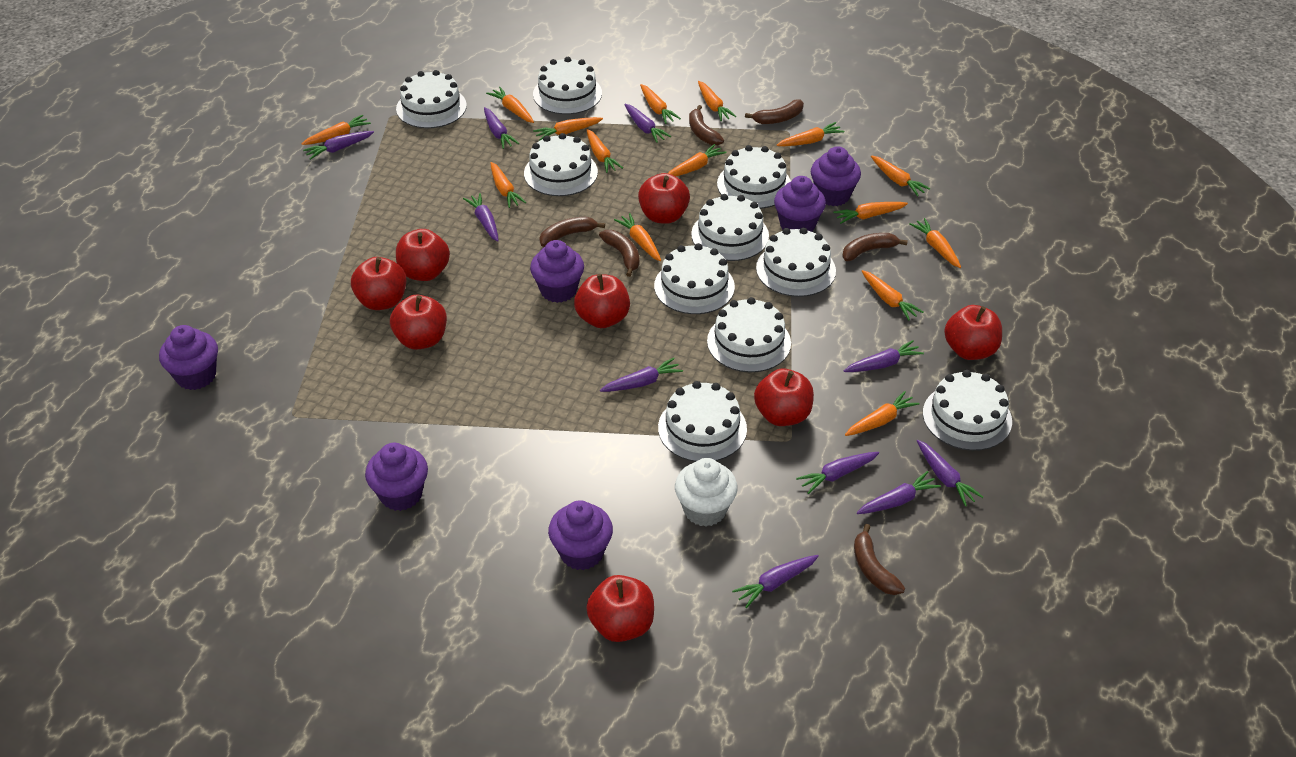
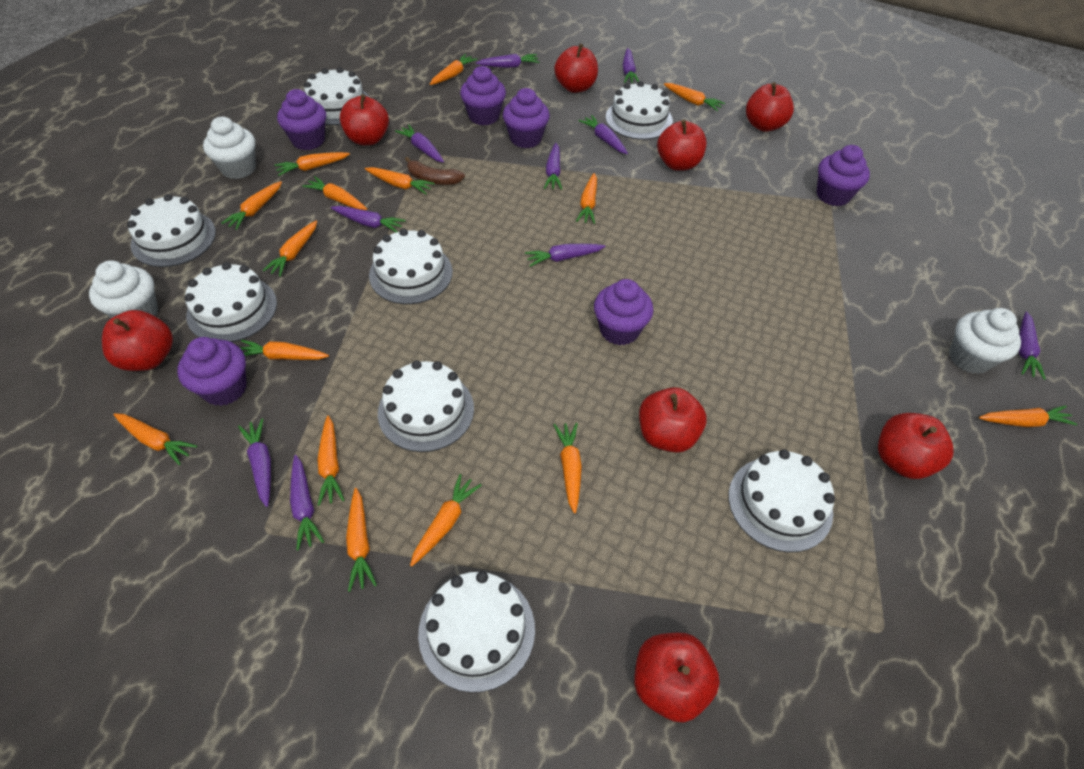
brown banana: [539,217,605,247] [599,230,639,277] [689,105,724,145] [745,99,804,124] [842,233,908,261] [854,524,905,595] = 6 -> [405,157,465,185] = 1
white cake: [396,70,467,128] [524,133,598,196] [533,57,602,114] [654,243,735,314] [658,381,747,462] [691,194,769,261] [707,297,791,373] [717,145,791,209] [756,227,836,297] [923,370,1012,451] = 10 -> [127,194,216,267] [185,262,277,342] [304,67,369,125] [369,229,453,304] [378,360,474,452] [418,571,535,693] [605,81,673,140] [729,449,835,552] = 8
white cupcake: [675,458,738,527] = 1 -> [89,261,158,318] [203,117,256,179] [949,308,1021,374] = 3

